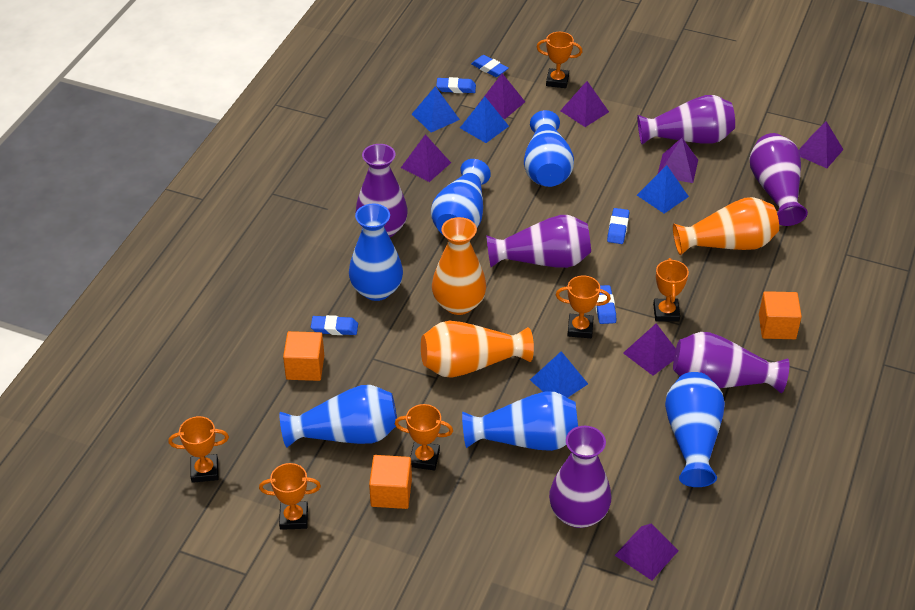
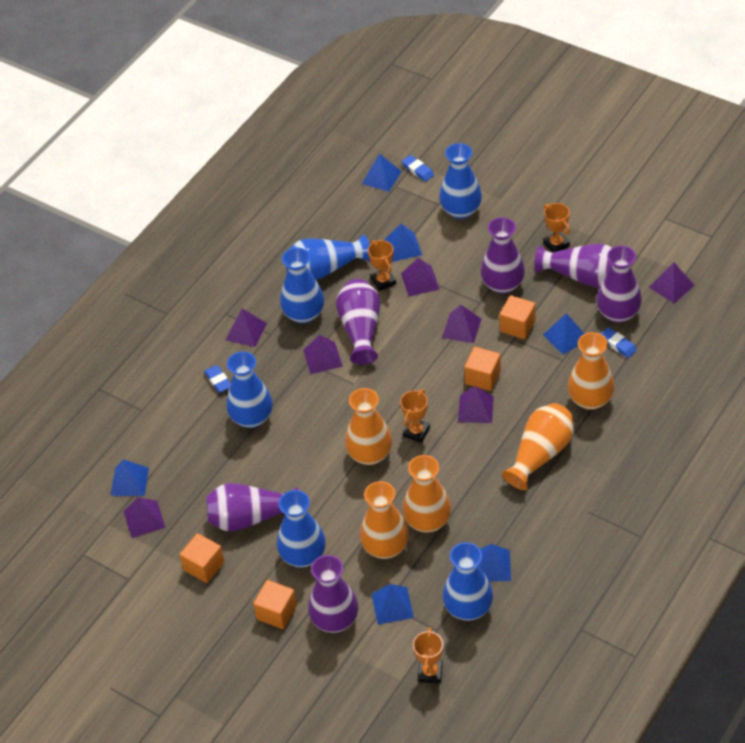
blue eraser: [311,315,358,335] [436,77,476,93] [471,55,509,77] [595,285,616,324] [607,208,629,244] = 5 -> [204,365,231,393] [402,155,434,182] [601,327,637,358] = 3
blue pyramid: [412,86,460,133] [460,97,509,143] [530,351,588,398] [637,165,689,213] = 4 -> [111,459,149,496] [362,154,402,192] [371,584,414,625] [384,224,422,262] [478,544,511,582] [543,313,584,355] = 6
orange cube: [283,331,324,381] [369,455,412,509] [759,291,802,339] = 3 -> [179,533,225,583] [253,580,297,629] [464,347,501,391] [499,295,536,339] = 4
orange trophy: [168,416,229,483] [259,463,321,530] [395,404,453,471] [537,32,583,88] [556,276,611,338] [653,258,689,322] = 6 -> [368,240,396,291] [400,389,430,443] [413,627,443,683] [543,203,570,252] = 4
orange vase: [421,321,534,378] [432,217,486,315] [673,197,779,255] = 3 -> [345,388,392,465] [360,481,409,559] [402,455,451,533] [502,403,574,490] [568,332,615,410] = 5

